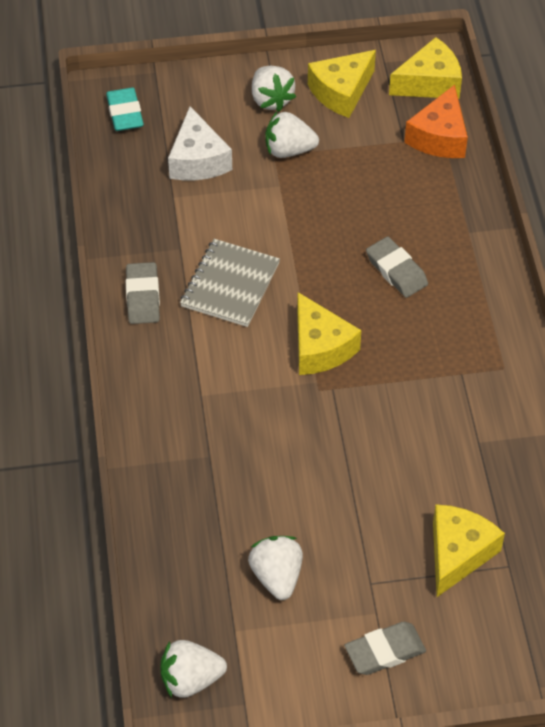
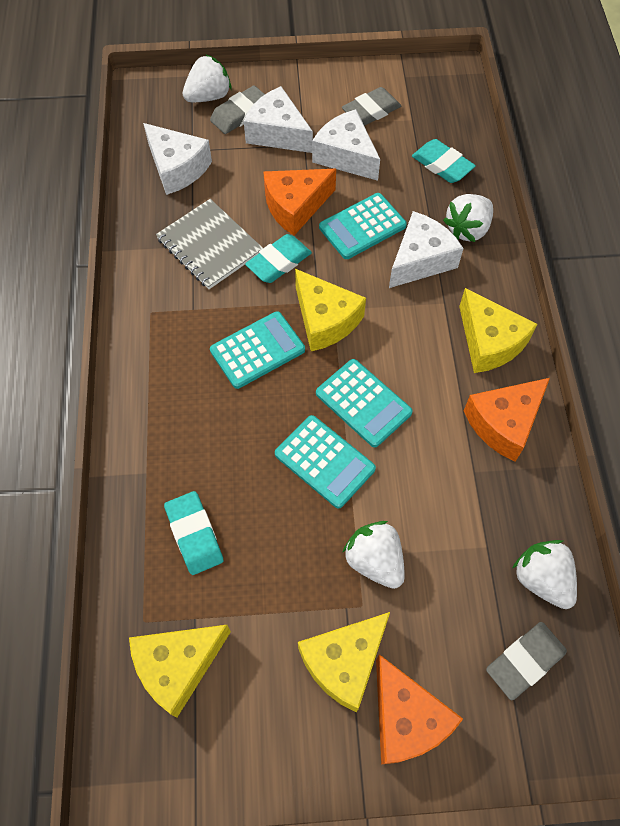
orange cheese: [404,85,468,158] = 1 -> [263,169,336,235] [376,654,463,765] [464,378,550,462] = 3
turquoise calculator: none = 0 -> [210,311,305,389] [275,415,376,509] [316,359,413,447] [319,193,407,259] = 4
turquoise eraser: [106,88,144,131] = 1 -> [164,491,224,575] [245,234,312,283] [412,139,476,183] = 3
white cheese: [168,106,232,180] = 1 -> [143,123,212,195] [244,86,313,153] [312,109,380,181] [389,211,463,288] = 4

